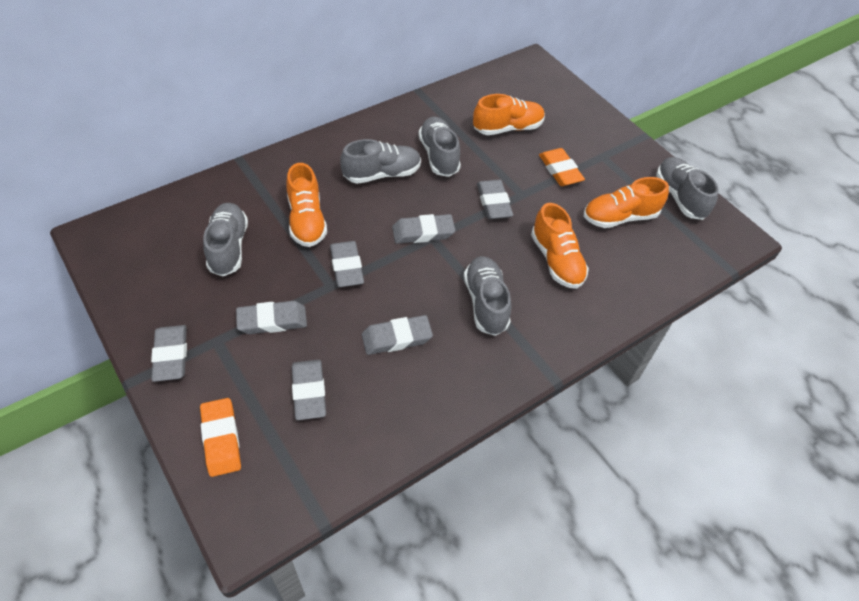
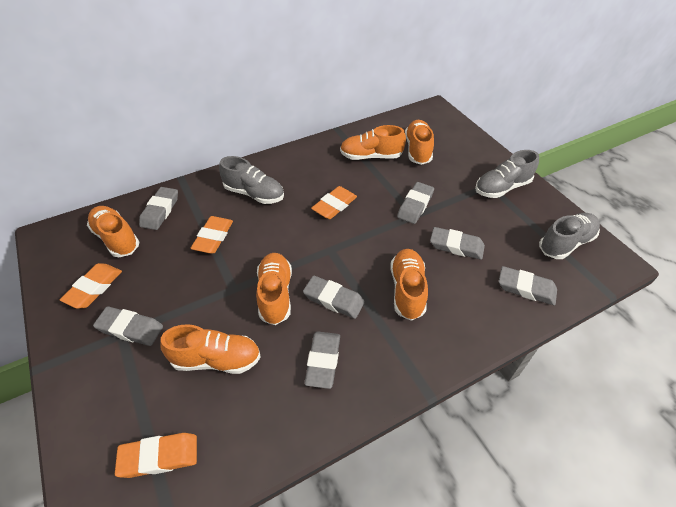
grey shoe: [203,203,248,276] [340,139,421,184] [418,117,461,177] [464,256,511,336] [656,157,719,220] = 5 -> [219,156,284,204] [475,150,539,198] [539,213,600,259] = 3
orange eraser: [200,398,241,477] [539,148,585,186] = 2 -> [60,263,122,309] [115,433,197,478] [190,216,233,254] [311,186,357,219] = 4
orange shoe: [287,163,327,247] [473,94,545,135] [531,203,589,289] [584,177,669,228] = 4 -> [87,206,139,257] [160,324,261,374] [256,253,292,325] [340,125,406,160] [390,249,428,320] [405,120,434,165] = 6

